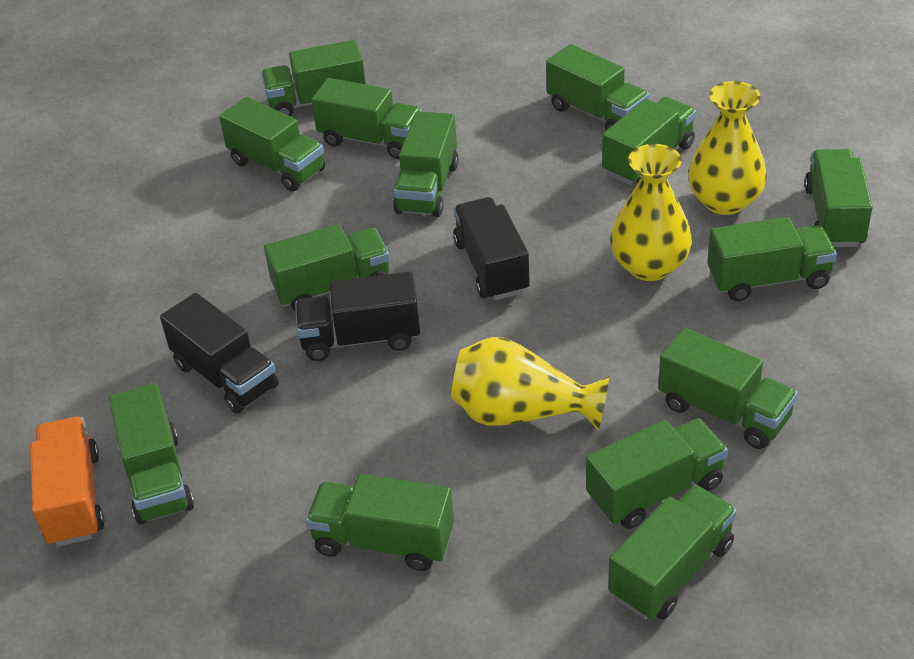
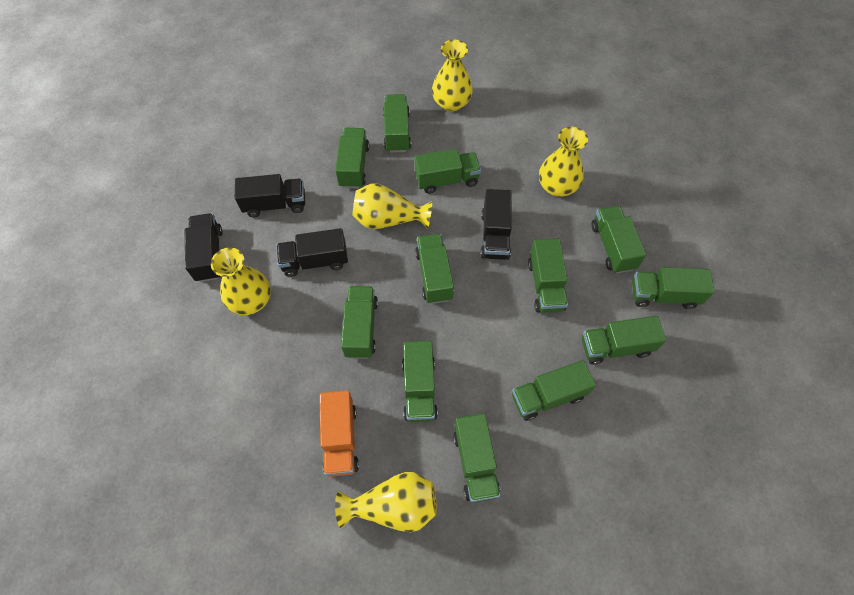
black truck: [160,293,279,414] [295,271,420,361] [453,197,530,301] = 3 -> [185,213,223,282] [235,174,305,217] [276,228,348,277] [480,189,512,260] = 4
green truck: [109,383,194,525] [219,97,325,191] [261,40,366,117] [264,224,390,311] [306,474,454,571] [311,78,422,159] [393,111,459,217] [546,44,649,130] [586,418,728,529] [602,97,696,185] [608,485,737,620] [658,328,798,449] [707,217,837,301] [804,149,873,247] = 14 -> [335,128,369,188] [341,286,378,359] [383,94,411,153] [402,341,438,422] [415,149,481,194] [415,234,454,304] [453,413,500,503] [512,360,596,421] [528,239,568,313] [582,316,666,365] [591,205,646,273] [632,267,714,309] = 12
yellow vase: [451,337,609,430] [610,144,692,281] [688,81,767,215] = 3 -> [211,247,271,315] [335,472,437,532] [352,183,432,229] [432,40,473,112] [539,127,588,197] = 5

